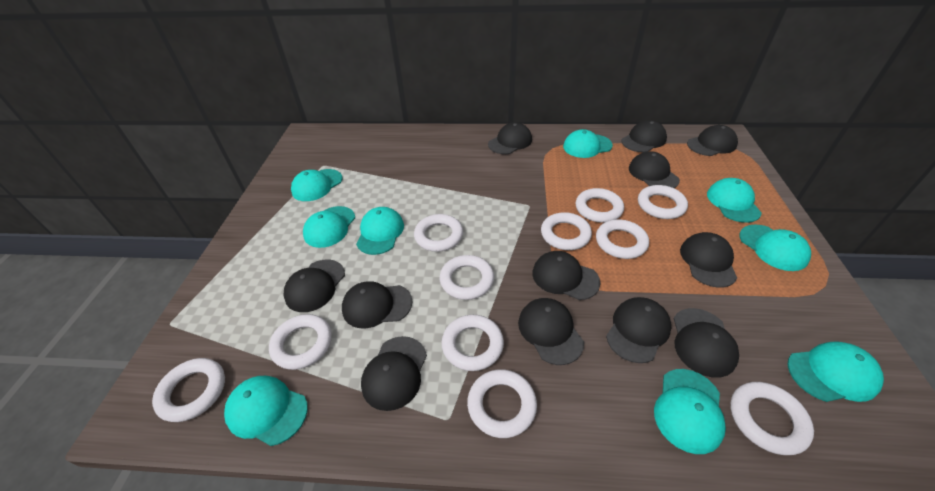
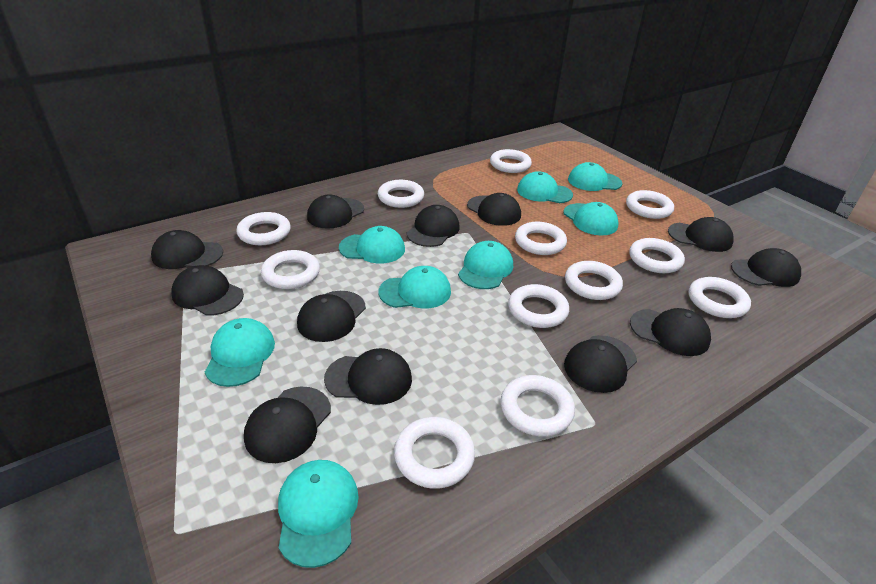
turquoise cap: [224,376,308,446] [291,169,342,201] [303,206,355,248] [356,207,404,255] [563,129,613,158] [654,369,726,454] [707,178,762,223] [739,225,811,271] [788,342,884,402] = 9 -> [205,318,275,387] [278,460,359,568] [339,226,405,264] [378,266,451,308] [458,241,513,289] [517,171,573,203] [563,202,619,235] [568,162,622,191] = 8
white ring: [152,358,225,422] [269,314,332,370] [414,214,463,252] [440,255,494,300] [441,315,504,371] [467,369,537,438] [541,212,592,250] [576,188,624,223] [596,220,649,259] [638,185,688,219] [730,382,814,455] = 11 -> [236,212,291,245] [261,250,320,289] [378,180,424,208] [394,417,475,489] [490,149,532,173] [501,375,575,436] [508,284,569,328] [515,222,567,255] [565,261,623,300] [626,190,674,219] [629,238,685,273] [689,277,751,318] = 12

